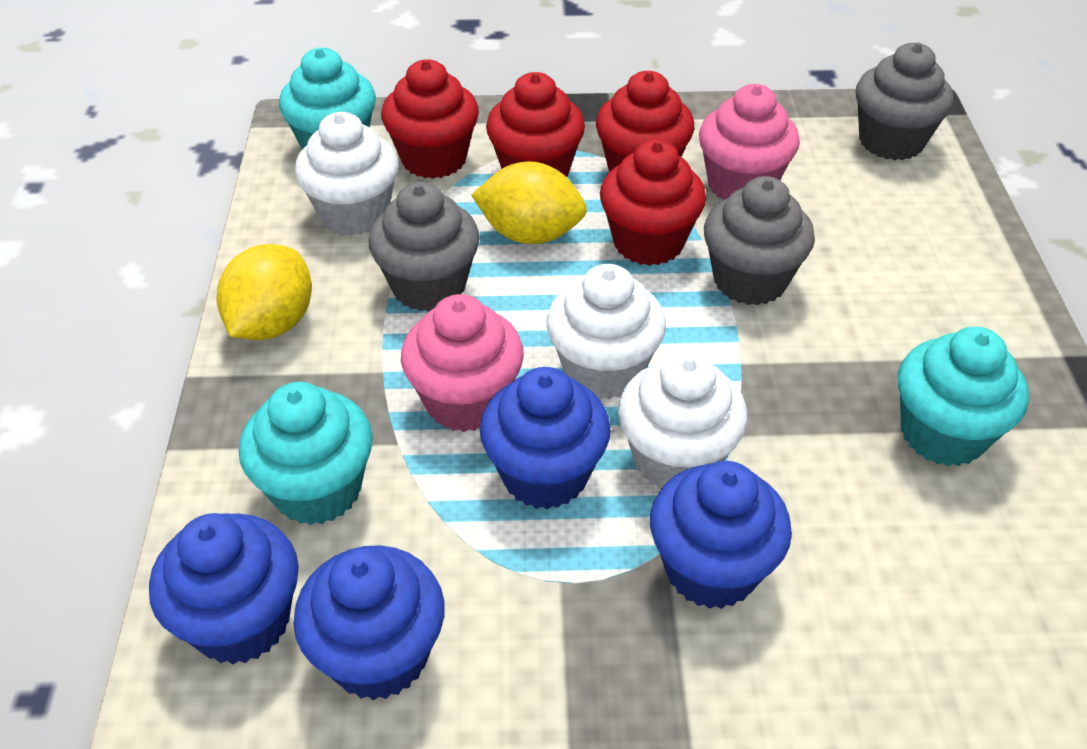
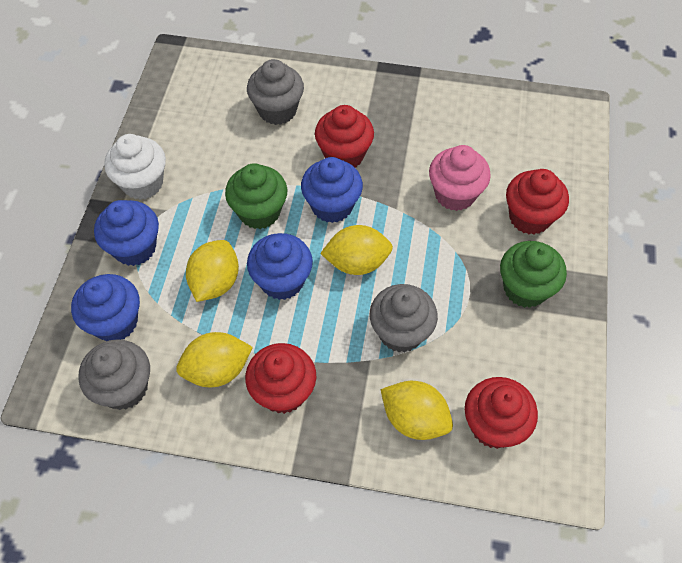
green cupcake: none = 0 -> [225,163,287,229] [500,241,567,308] = 2
pink cupcake: [401,294,524,432] [699,84,800,200] = 2 -> [429,145,491,211] = 1
turquoise cupcake: [239,382,373,525] [279,48,376,150] [898,327,1029,466] = 3 -> none = 0
white cupcake: [295,112,399,236] [546,264,666,399] [618,351,748,489] = 3 -> [104,134,166,200] = 1
yellow lemon: [216,244,312,340] [471,161,587,244] = 2 -> [176,332,253,387] [186,240,239,302] [320,225,393,275] [381,381,453,440] = 4

